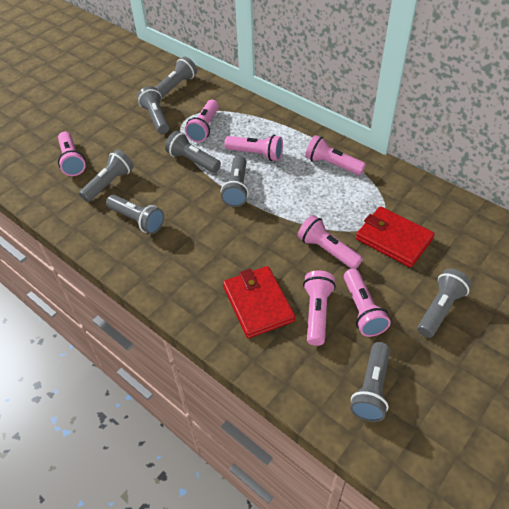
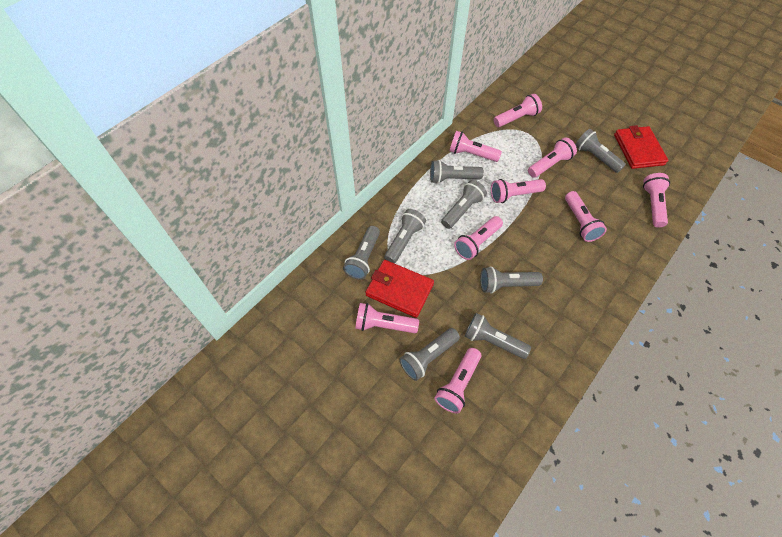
pink flashlight: [58,132,86,176] [185,100,219,142] [224,135,283,161] [297,215,363,269] [303,270,336,346] [305,135,366,175] [344,269,391,337] = 7 -> [355,303,419,333] [434,348,481,414] [449,131,502,162] [454,216,503,260] [491,179,546,203] [494,94,542,127] [528,137,577,178] [565,191,607,242] [643,173,670,227] = 9

